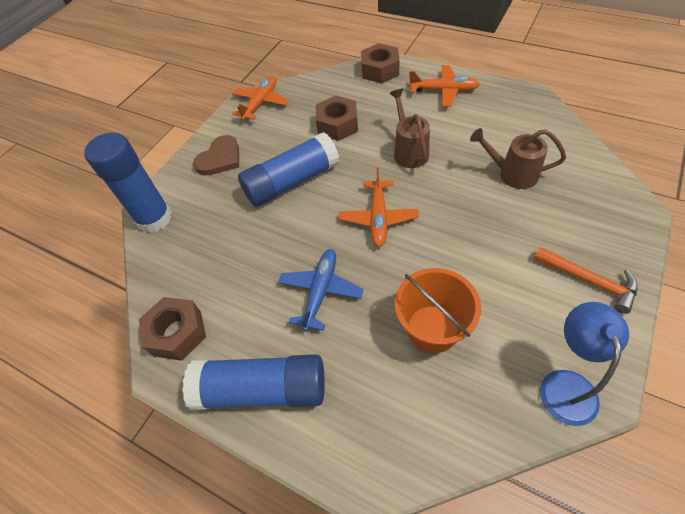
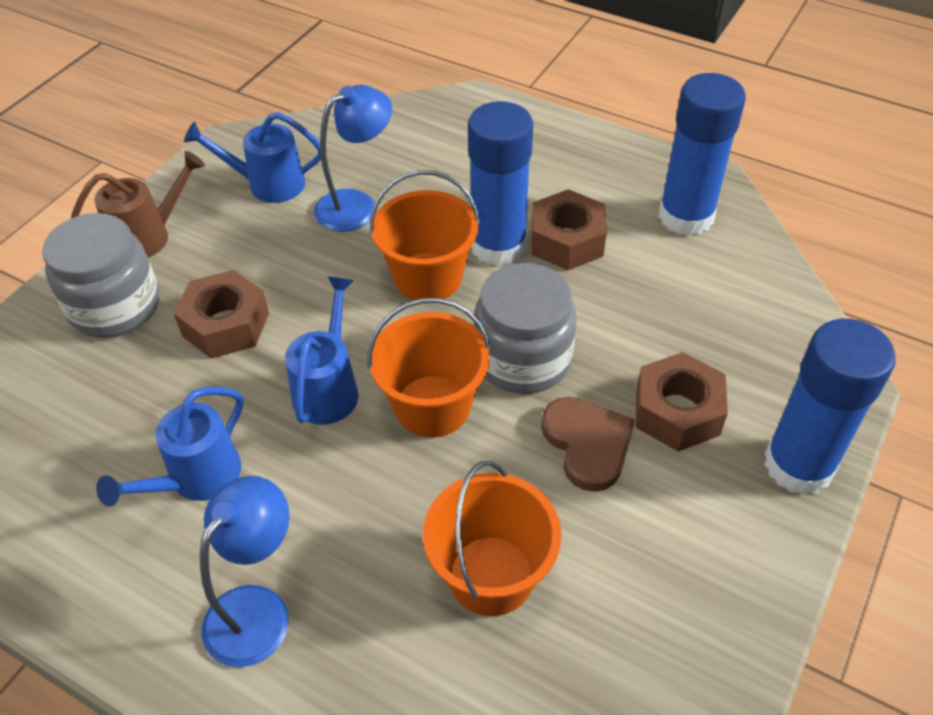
blue lamp: [540,302,629,426] = 1 -> [200,476,290,668] [314,85,392,232] = 2
blue plane: [278,249,364,331] = 1 -> none = 0
blue watering can: none = 0 -> [96,387,244,507] [184,112,321,203] [285,276,358,425] = 3
brown watering can: [389,89,430,168] [470,128,566,189] = 2 -> [71,151,205,258] = 1
grey jar: none = 0 -> [42,213,159,338] [474,263,577,394] = 2
orange bucket: [395,268,481,353] = 1 -> [367,298,491,438] [370,170,480,300] [423,461,561,616] = 3
orange hammer: [534,247,638,314] = 1 -> none = 0
orange plane: [232,76,289,120] [339,168,419,247] [409,65,480,107] = 3 -> none = 0

